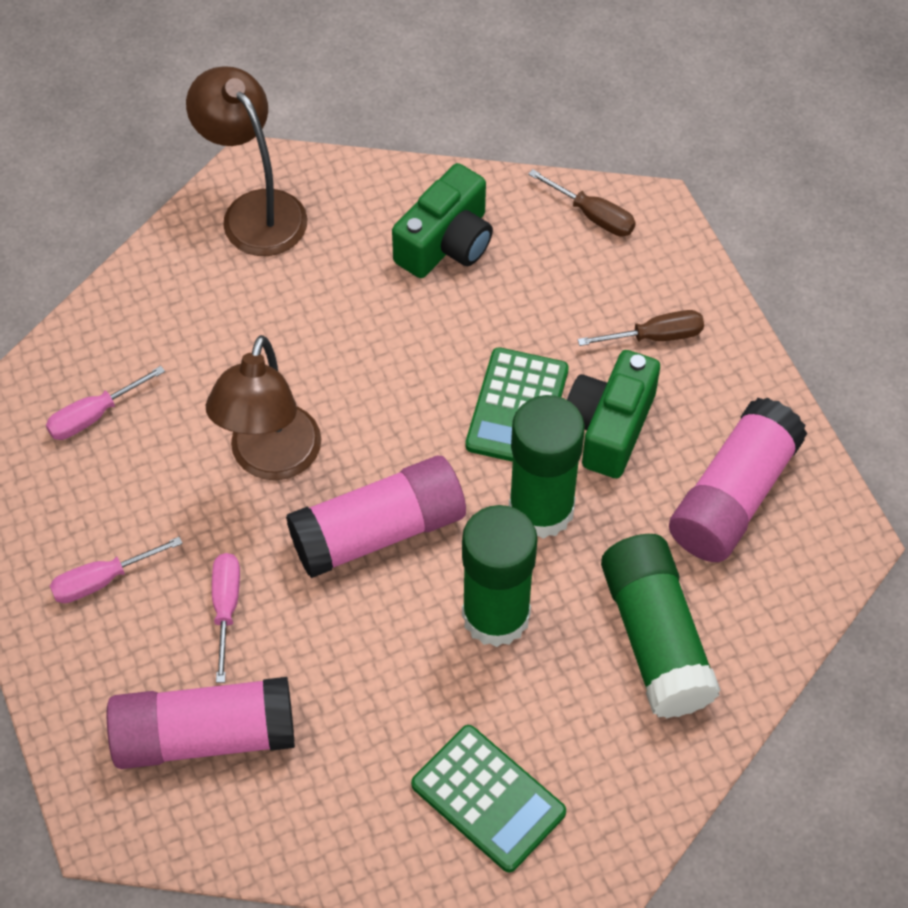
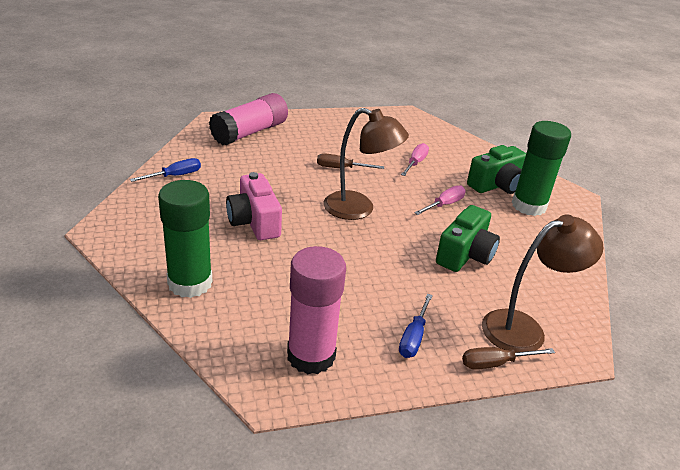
blue screwdriver: none = 0 -> [130,158,201,182] [399,294,433,358] = 2
green calculator: [411,725,566,873] [465,347,569,462] = 2 -> none = 0
green glue stick: [462,505,538,647] [509,395,585,539] [601,534,720,718] = 3 -> [158,180,213,298] [512,121,571,216] = 2
pink camera: none = 0 -> [226,172,282,240] = 1
pink glue stick: [107,677,295,769] [286,456,466,578] [669,398,807,562] = 3 -> [209,93,288,146] [287,246,346,374] = 2
pink screwdriver: [46,366,165,440] [50,537,183,603] [212,553,240,683] = 3 -> [401,143,429,176] [414,185,466,215] = 2

